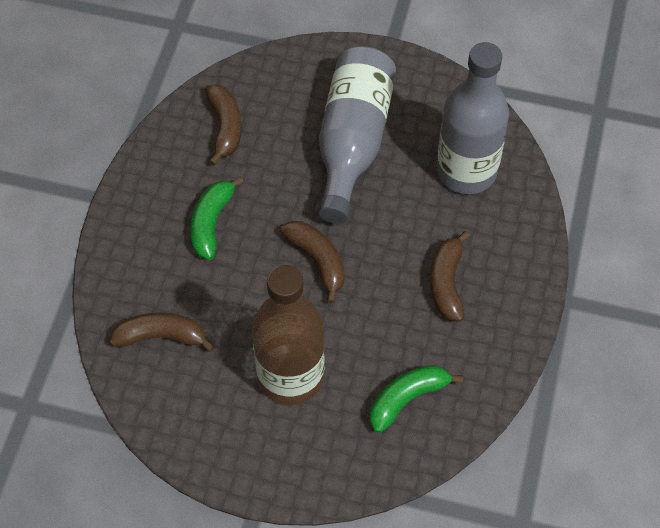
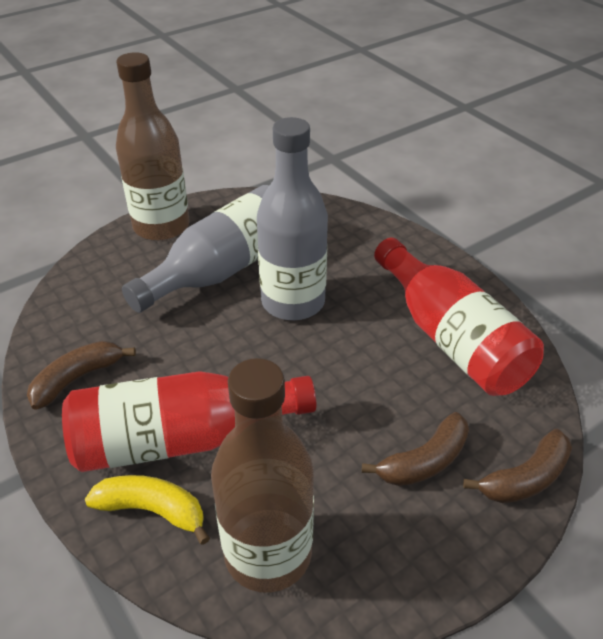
brown banana: [109,312,215,352] [205,84,242,165] [280,221,345,304] [430,231,470,322] = 4 -> [27,341,136,410] [362,412,469,486] [463,429,572,503] = 3
brown bottle: [252,265,325,405] = 1 -> [116,52,190,241] [211,358,314,593] = 2
green banana: [190,176,244,260] [370,365,463,433] = 2 -> none = 0
red bottle: none = 0 -> [62,371,317,472] [374,237,544,396] = 2
yellow banana: none = 0 -> [85,475,210,545] = 1

